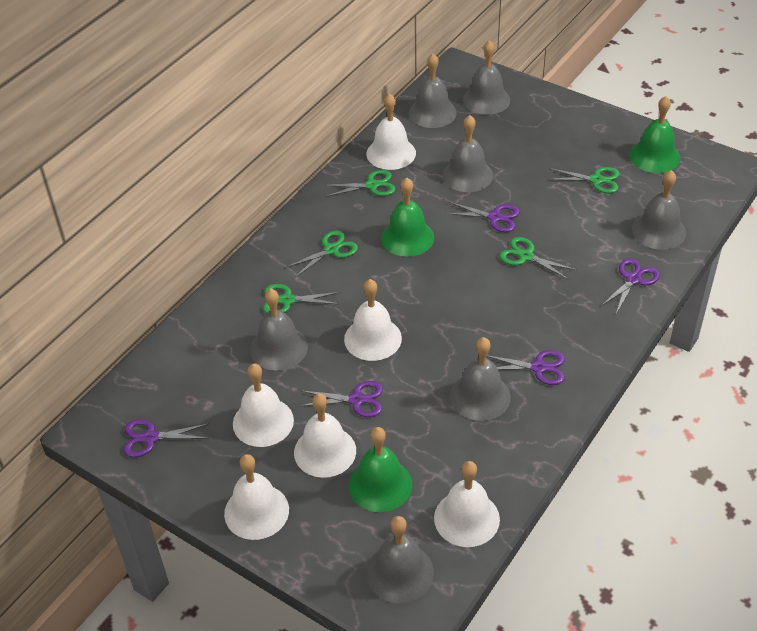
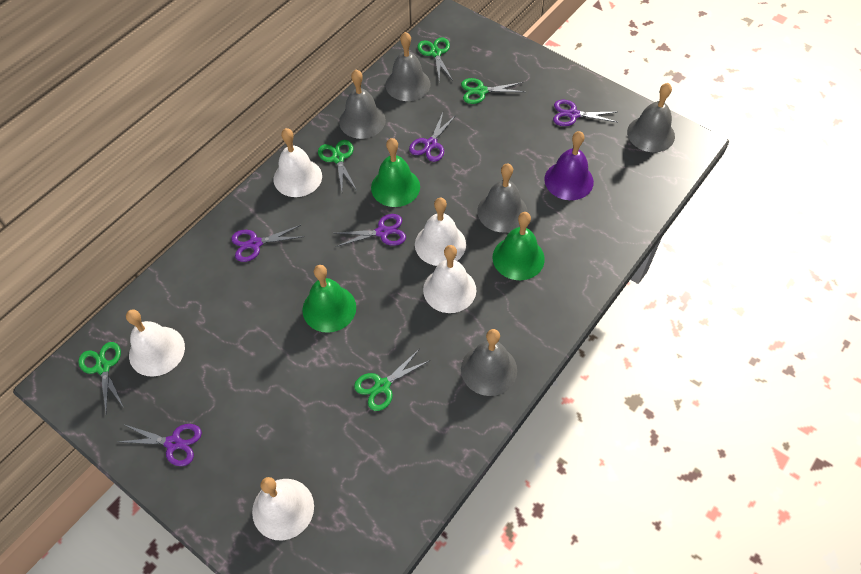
grey bell: [250,289,308,371] [366,516,434,603] [409,53,457,128] [442,115,493,192] [450,337,511,421] [463,40,510,115] [632,170,686,250] = 7 -> [339,70,386,139] [386,32,430,101] [461,329,517,396] [478,163,528,232] [627,83,675,152] = 5
purple bell: none = 0 -> [544,131,594,200] = 1
white bell: [224,454,289,540] [233,363,294,447] [294,393,356,478] [344,279,402,361] [367,94,416,170] [434,461,500,547] = 6 -> [126,309,185,376] [252,477,314,540] [274,128,322,197] [415,198,466,266] [423,245,476,313] = 5

